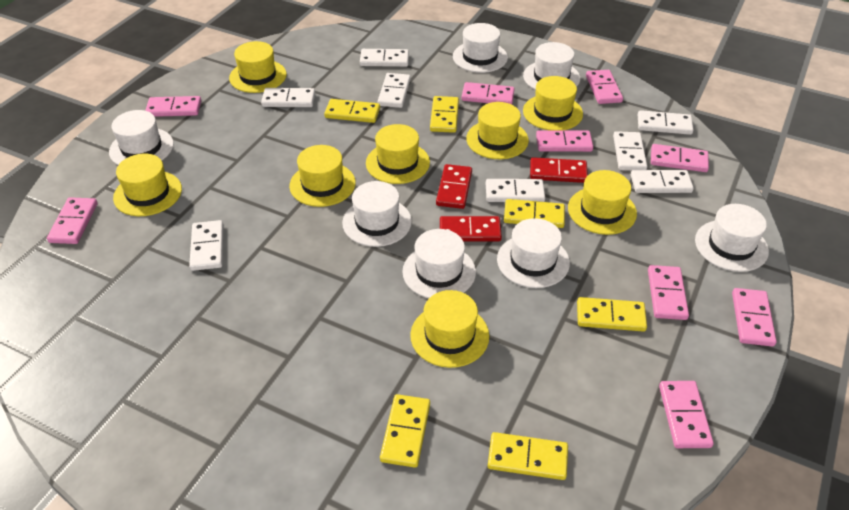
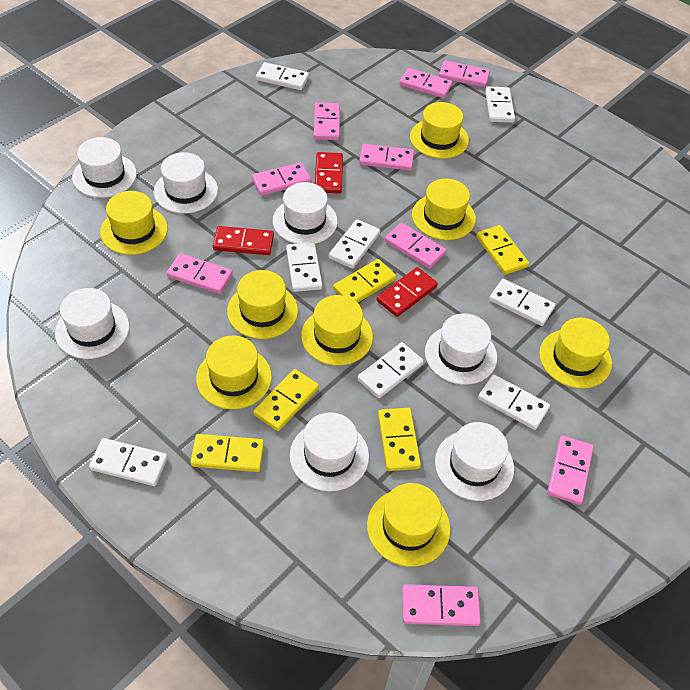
yellow domino: [324,99,380,123] [380,394,430,468] [430,96,459,133] [488,432,568,480] [504,199,565,228] [577,297,647,332] = 6 -> [190,434,264,472] [253,369,319,431] [333,259,396,303] [378,408,421,471] [476,225,529,275] = 5

